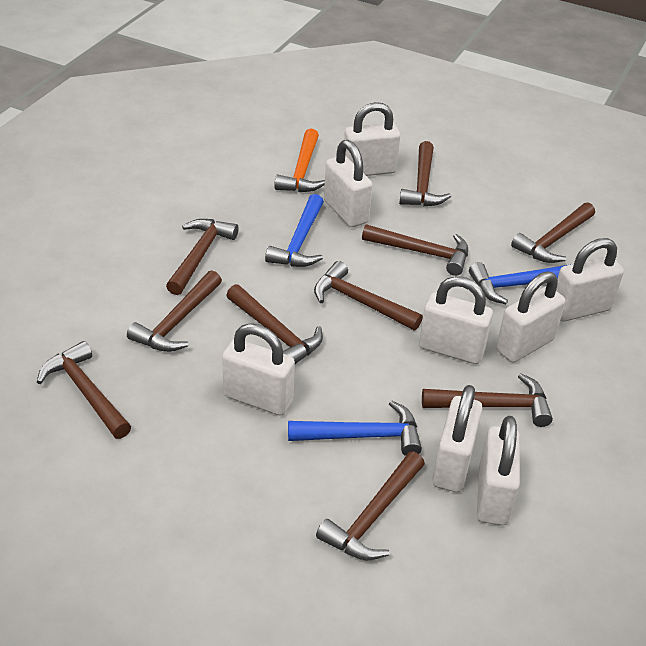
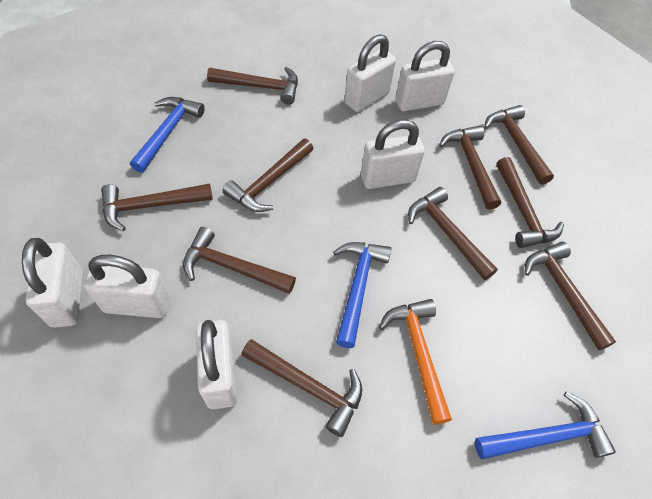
white padlock: [222,323,295,416] [324,140,372,227] [344,102,400,176] [419,276,493,364] [432,385,483,492] [477,416,520,525] [496,272,565,362] [556,238,624,321] = 8 -> [22,238,83,328] [84,255,170,318] [196,320,237,409] [344,34,396,112] [361,120,425,189] [395,41,455,111] = 6

